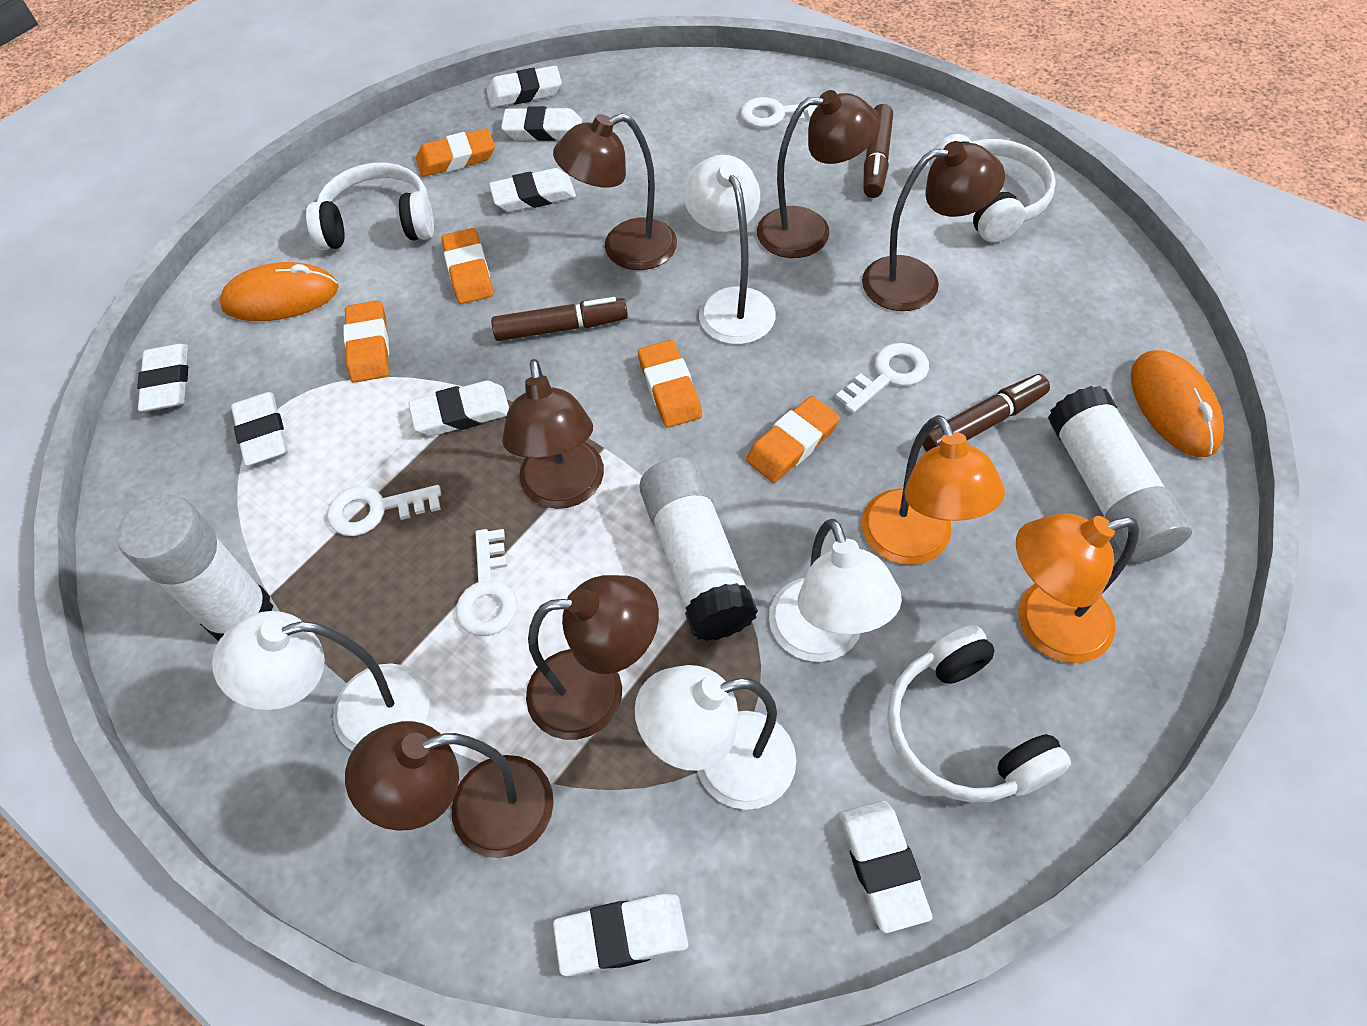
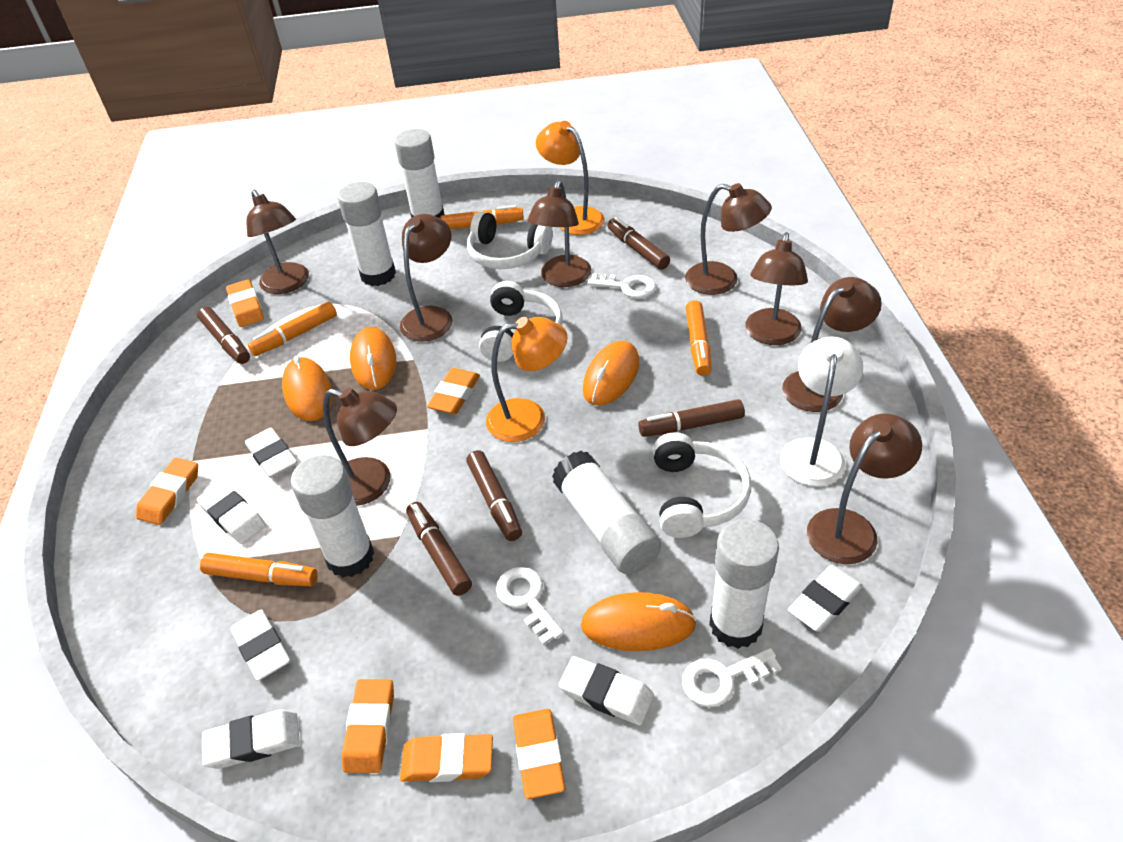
brown lamp: [345,721,554,858] [502,359,604,509] [526,575,659,740] [553,113,677,270] [757,90,880,258] [862,141,1005,311] = 6 -> [247,190,309,294] [323,388,397,506] [400,214,453,342] [528,180,592,287] [685,183,772,295] [745,232,808,345] [782,277,882,412] [807,413,922,564] = 8
brown marker: [491,297,628,341] [864,104,893,198] [922,374,1050,452] = 3 -> [197,307,250,364] [406,502,472,596] [466,450,522,541] [608,217,670,270] [638,399,745,437] = 5
orange eraser: [343,300,389,383] [416,128,495,177] [441,228,493,304] [638,340,702,428] [746,396,840,483] = 5 -> [136,458,198,525] [226,279,264,327] [342,679,394,773] [400,733,493,782] [427,368,480,414] [513,709,565,799] = 6
orange marker: none = 0 -> [200,553,317,586] [248,302,337,356] [441,205,524,230] [686,300,712,376] = 4
orange mouse: [219,262,339,321] [1131,350,1224,457] = 2 -> [282,356,332,421] [350,327,396,390] [581,592,697,651] [583,340,639,406] = 4
white eraser: [137,344,188,412] [231,392,288,466] [408,381,509,436] [487,66,562,108] [489,168,576,212] [501,106,582,141] [553,894,688,976] [840,801,932,933] = 8 -> [197,482,266,544] [202,709,300,769] [230,609,290,681] [245,428,297,478] [559,656,654,725] [788,565,863,631] = 6
white glue stick: [117,494,273,642] [639,457,758,641] [1048,386,1192,563] = 3 -> [291,455,374,578] [338,182,396,286] [395,129,445,219] [552,451,661,575] [709,519,779,649] = 5
white key: [327,485,441,536] [456,529,517,636] [741,97,817,128] [835,343,929,413] = 4 -> [496,567,563,645] [587,273,656,298] [682,648,782,707] = 3
white lamp: [212,611,430,751] [635,665,796,810] [683,155,776,344] [769,519,902,662] = 4 -> [780,337,863,486] = 1

